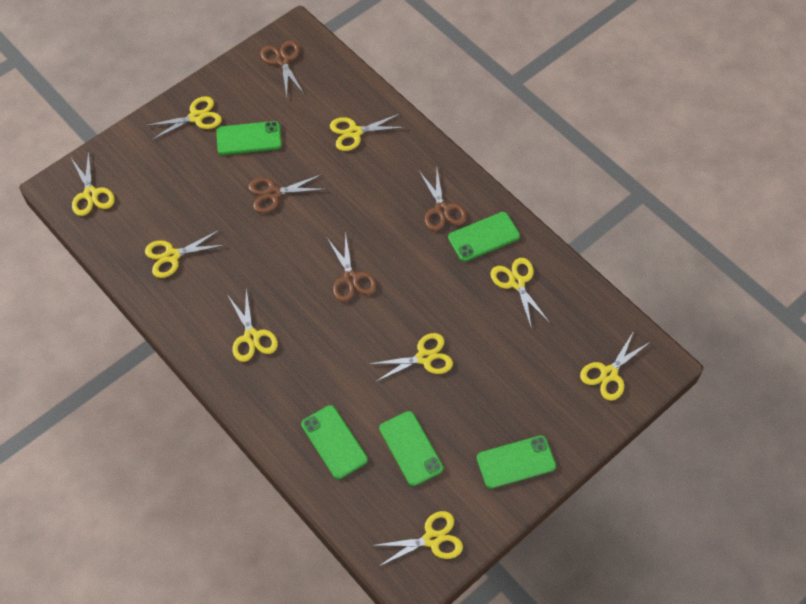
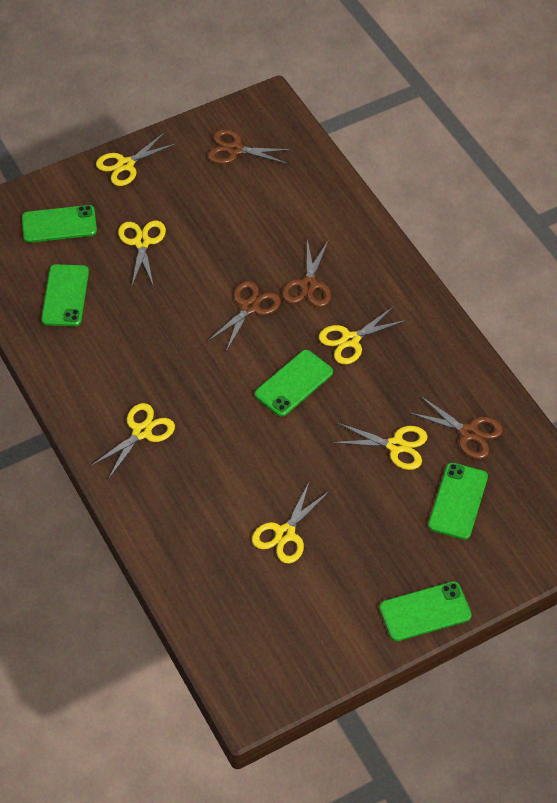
yellow scissors: [71,151,115,216] [145,230,225,278] [146,96,222,140] [228,289,278,362] [330,114,406,151] [369,333,453,383] [371,511,463,567] [490,258,550,330] [580,331,650,401] = 9 -> [91,403,175,479] [96,132,177,186] [118,221,166,287] [252,480,330,564] [319,306,407,365] [332,423,428,470] = 6

